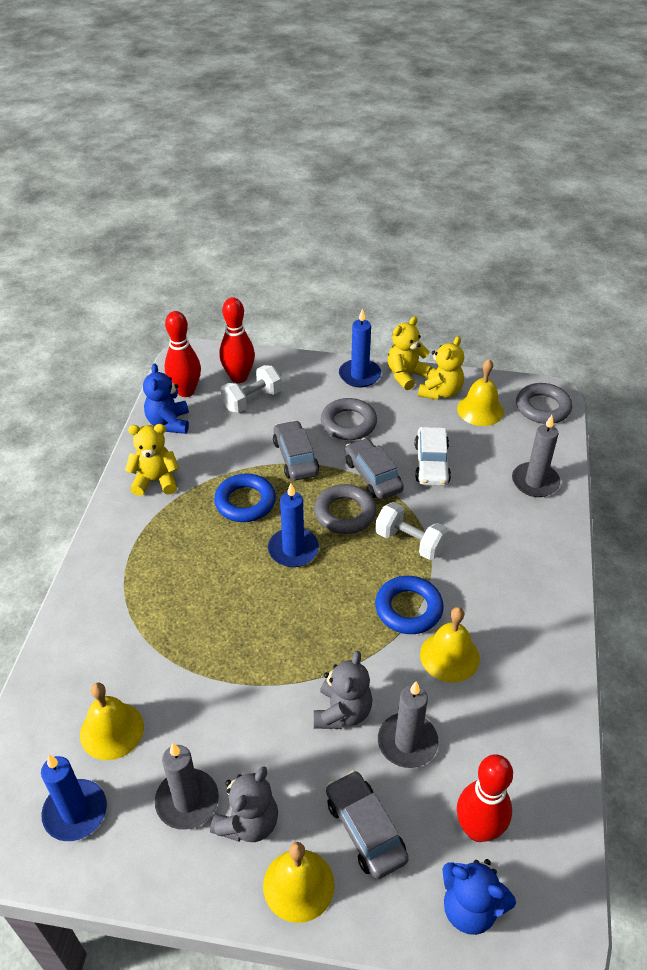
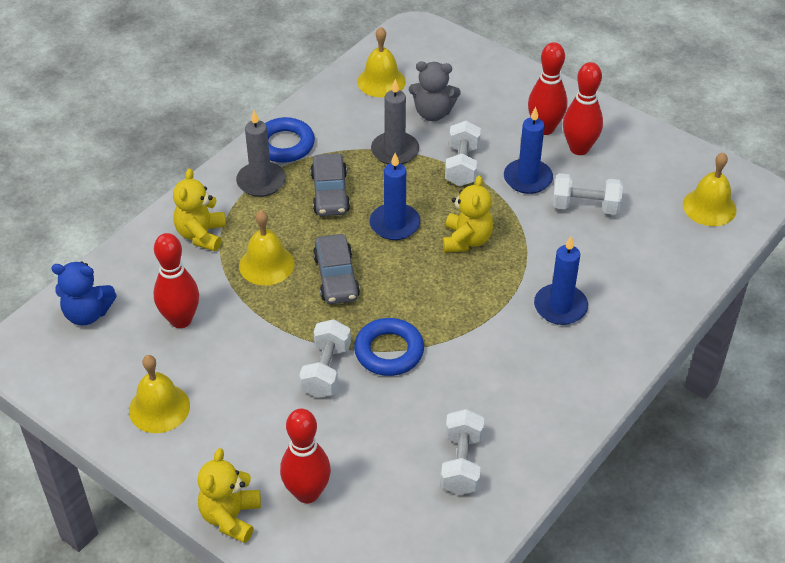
blue teddy bear: [143,364,189,434] [442,859,516,935] = 2 -> [51,261,117,325] = 1
grey candle: [155,743,219,830] [378,681,439,768] [512,415,560,497] = 3 -> [236,110,286,197] [371,79,419,164] = 2
grey car: [273,420,319,481] [326,770,409,880] [345,438,404,500] = 3 -> [310,153,350,216] [313,234,360,304] = 2
grey ring: [314,484,376,534] [321,398,377,440] [516,383,572,424] = 3 -> none = 0
grey teddy bear: [210,766,278,842] [314,651,372,729] = 2 -> [409,61,461,121] = 1
red bowling pin: [165,311,201,397] [219,297,255,383] [457,754,513,842] = 3 -> [153,233,199,328] [280,409,331,504] [528,42,567,135] [563,62,603,155] = 4
white car: [415,427,451,486] = 1 -> none = 0
white dumbbell: [220,365,282,413] [375,502,448,560] = 2 -> [299,319,351,398] [441,409,484,495] [445,121,481,186] [553,173,623,215] = 4

